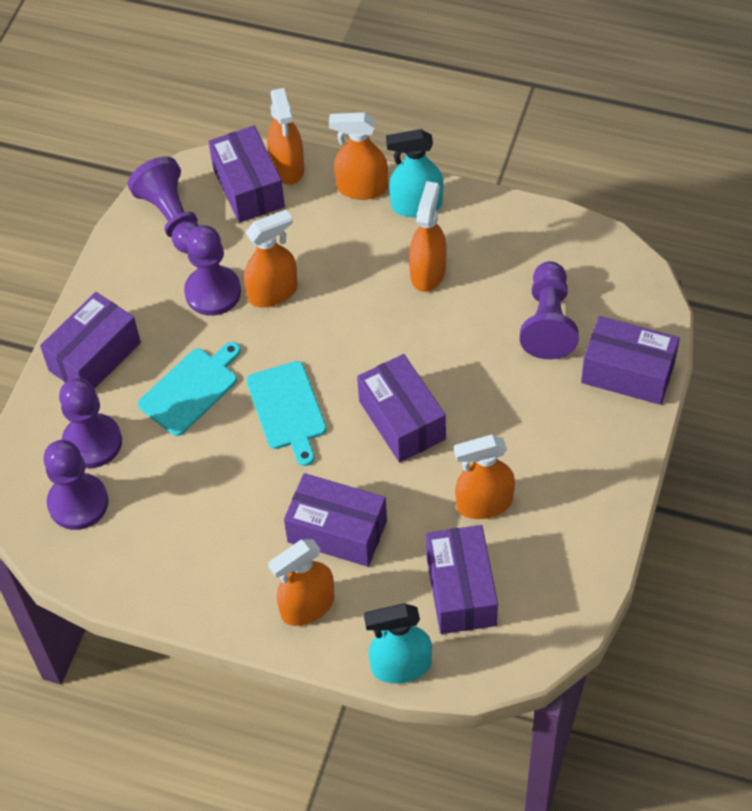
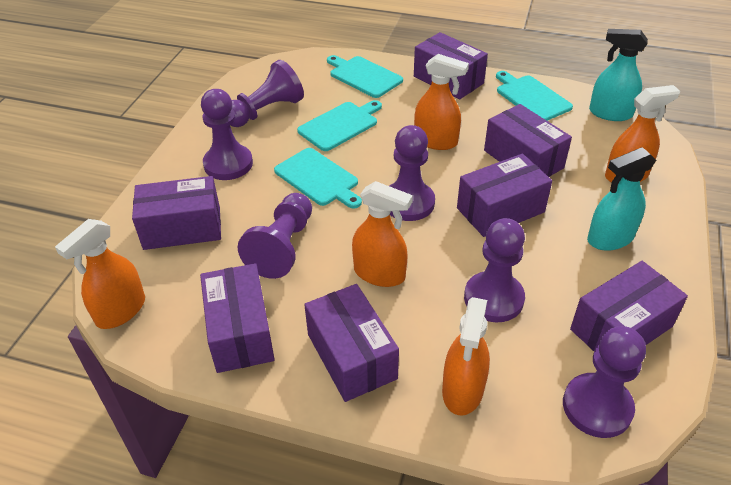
orange spray bottle: [244,209,298,308] [267,88,304,185] [268,539,334,626] [329,112,388,200] [409,181,446,292] [454,435,515,519] = 6 -> [55,219,145,329] [352,181,413,287] [414,54,469,150] [442,297,490,416] [605,85,680,183] = 5
purple box: [40,292,141,389] [208,126,285,223] [284,473,387,567] [357,354,446,462] [426,525,498,634] [581,316,680,405] = 6 -> [132,176,221,250] [200,263,275,373] [304,284,399,402] [414,32,488,99] [457,154,552,237] [484,104,572,177] [570,261,688,351] = 7
purple pawn: [43,440,109,530] [59,378,122,468] [128,157,200,254] [184,225,241,316] [520,261,579,359] = 5 -> [201,89,253,180] [230,60,304,127] [238,193,312,279] [390,125,435,221] [464,218,525,322] [563,326,646,438] = 6
turquoise cutting board: [138,342,241,436] [246,361,326,466] = 2 -> [274,148,362,209] [297,100,382,151] [327,55,403,98] [496,71,573,121] = 4

